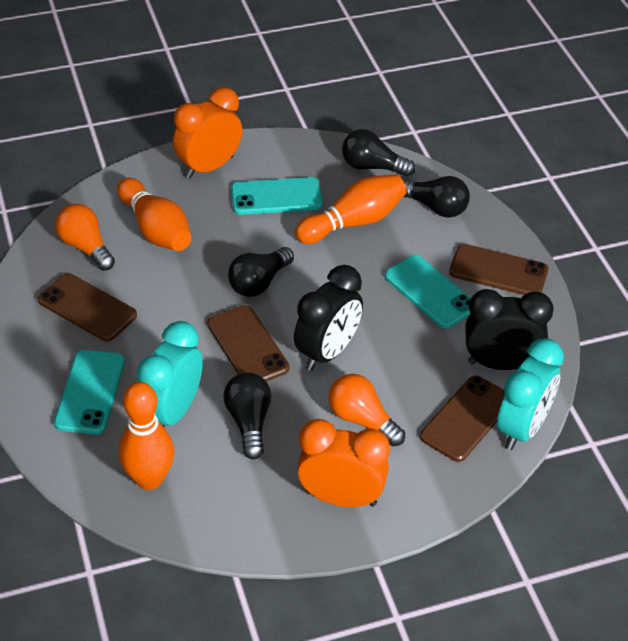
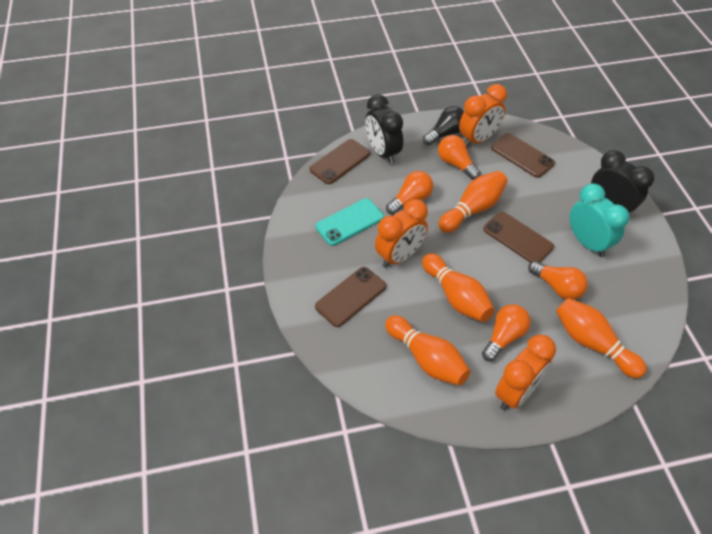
black light bulb: [224,372,272,459] [228,247,294,297] [342,129,415,177] [403,176,470,218] = 4 -> [423,106,464,145] = 1
orange bowling pin: [117,178,192,251] [119,382,174,490] [295,174,407,244] = 3 -> [385,315,470,386] [422,253,494,322] [439,171,508,233] [556,298,647,378] = 4
orange clock: [173,87,242,179] [297,419,390,507] = 2 -> [375,199,428,268] [459,84,507,148] [495,334,556,410] = 3
orange light bulb: [55,204,115,271] [329,374,405,446] = 2 -> [386,171,433,215] [438,135,481,180] [482,304,531,362] [528,261,588,300] = 4
turquoise clock: [137,321,203,427] [497,338,564,450] = 2 -> [570,183,630,257] = 1
turquoise phone: [54,350,125,435] [231,177,323,215] [385,255,471,329] = 3 -> [315,198,384,246] = 1

